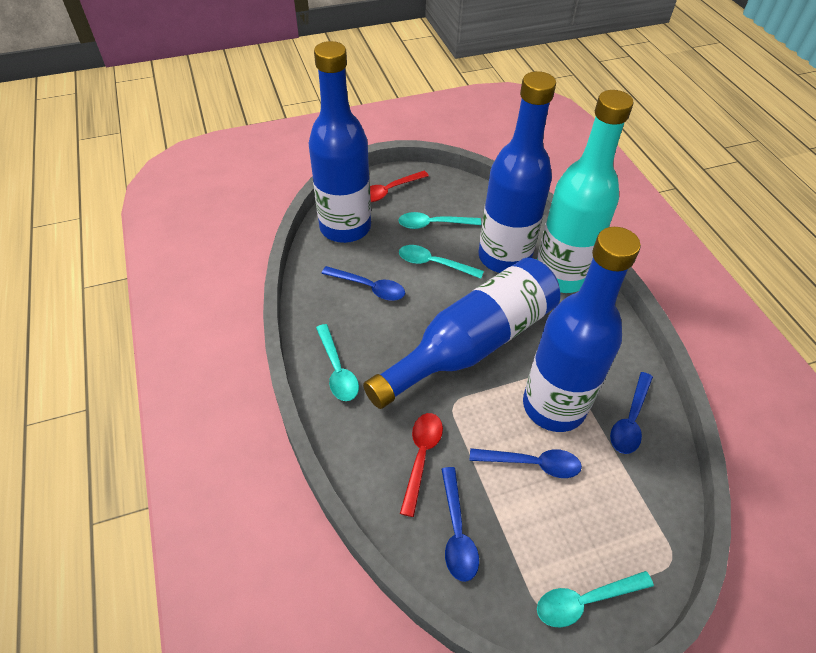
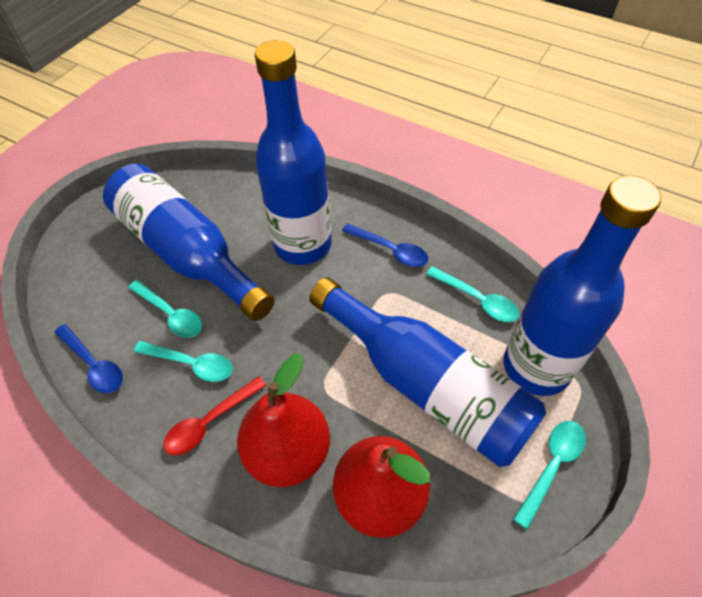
blue spoon: [321,266,405,301] [441,467,479,582] [470,448,582,478] [610,372,653,454] = 4 -> [55,324,123,393] [342,223,428,267] = 2
red pear: none = 0 -> [237,354,330,487] [333,436,430,538] = 2
red spoon: [370,171,429,202] [400,413,443,517] = 2 -> [163,376,267,455] = 1
turquoise bottle: [537,90,634,293] = 1 -> none = 0

